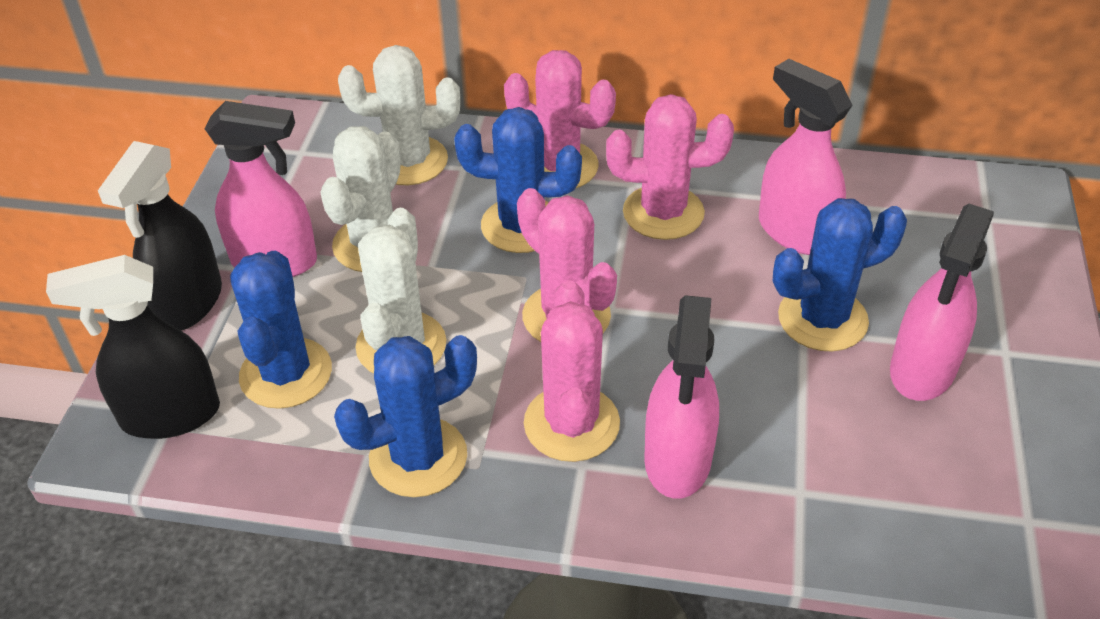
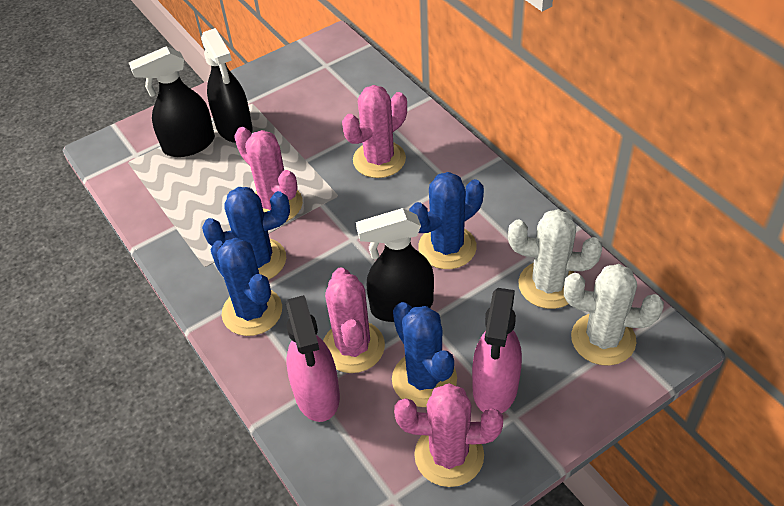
black spray bottle: [46,255,220,439] [98,141,222,331] = 2 -> [129,46,215,157] [201,28,253,143] [356,208,434,322] = 3
pink spray bottle: [205,101,317,277] [644,295,719,499] [759,59,852,255] [890,204,994,401] = 4 -> [286,295,340,422] [472,288,522,414] = 2
white cactus: [320,126,401,272] [338,45,460,185] [356,208,446,373] = 3 -> [508,209,602,309] [564,264,664,366] = 2

